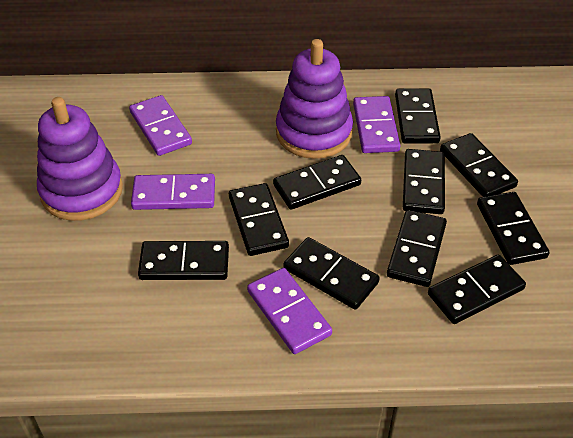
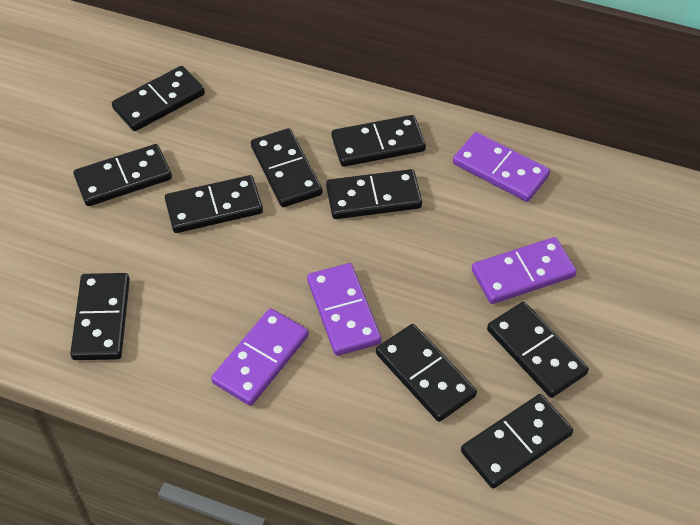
purple stacking toy: [37,97,123,221] [276,39,353,159] = 2 -> none = 0

